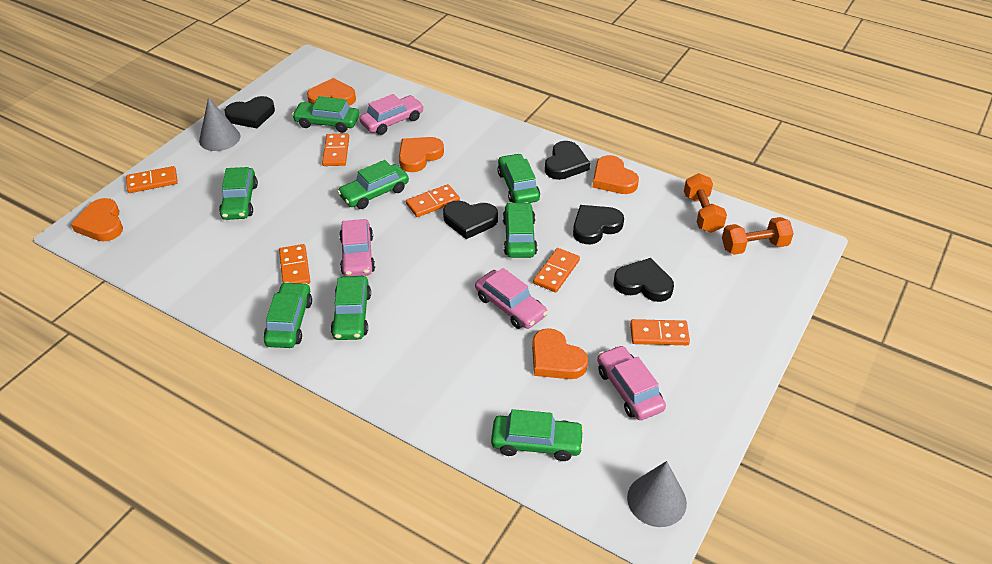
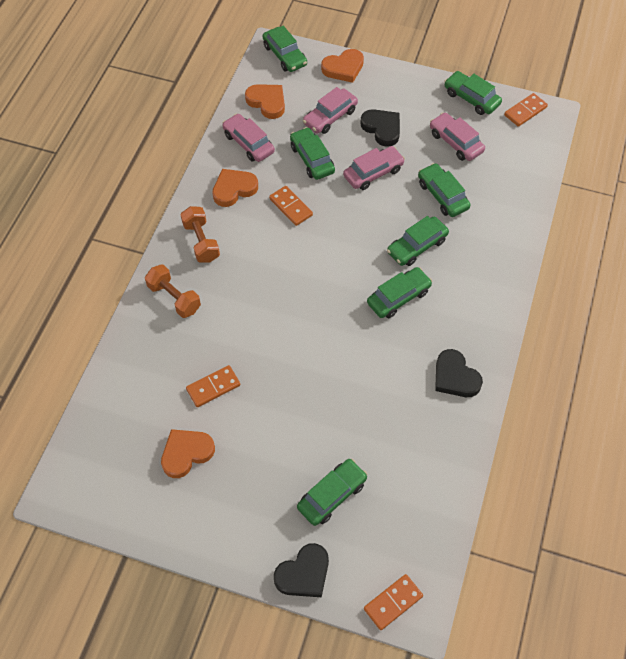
black heart: [225,96,275,128] [443,200,498,239] [545,141,590,180] [573,205,624,244] [614,258,674,302] = 5 -> [274,543,329,597] [361,109,400,147] [435,349,483,397] = 3
green car: [219,167,258,220] [264,282,312,348] [292,96,359,133] [331,276,371,340] [337,160,409,209] [491,409,584,461] [497,153,540,203] [503,202,537,258] = 8 -> [263,26,307,72] [290,127,335,180] [297,459,368,526] [367,267,432,318] [387,216,449,266] [418,163,471,217] [444,71,502,115] = 7
grey cone: [199,97,240,151] [627,461,687,527] = 2 -> none = 0
orange domino: [126,166,178,193] [279,244,310,284] [322,134,349,166] [406,184,460,217] [533,248,580,292] [630,319,690,345] = 6 -> [186,365,240,407] [269,186,313,226] [364,574,423,630] [504,93,548,127] = 4
orange heart: [71,198,123,242] [307,78,356,106] [399,137,444,172] [532,328,588,379] [592,155,639,194] = 5 -> [161,429,215,478] [213,169,258,207] [245,84,285,119] [321,49,364,83] = 4

